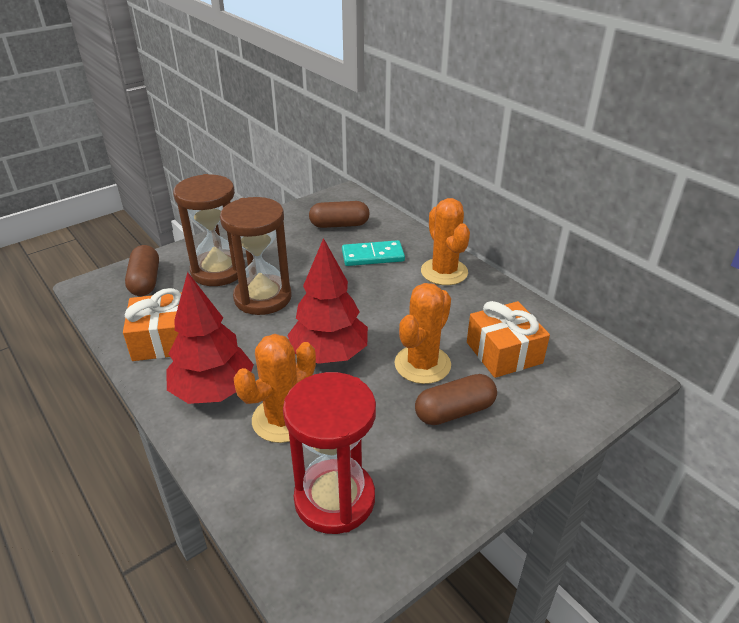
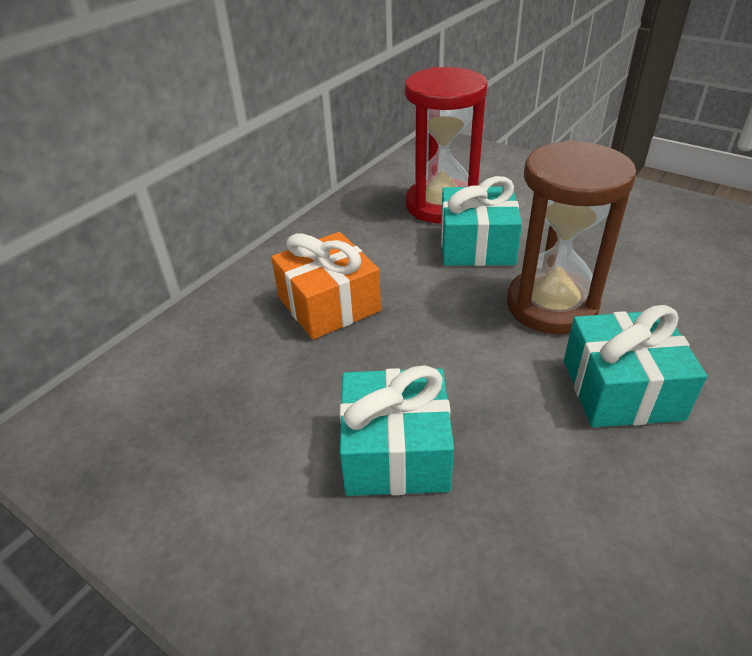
brown capsule: [125,245,159,296] [309,201,369,228] [415,374,497,425] = 3 -> none = 0
brown hourglass: [173,174,246,286] [220,197,291,315] = 2 -> [507,140,636,335] = 1
orange cactus: [234,334,316,443] [394,283,451,384] [421,198,470,285] = 3 -> none = 0
orange gift: [123,288,182,361] [467,301,550,378] = 2 -> [271,232,381,339] = 1
red tree: [166,272,254,404] [287,238,368,364] = 2 -> none = 0
turquoise domino: [342,240,405,266] = 1 -> none = 0
turquoise gift: none = 0 -> [340,365,454,496] [441,176,522,266] [564,305,707,427] = 3

